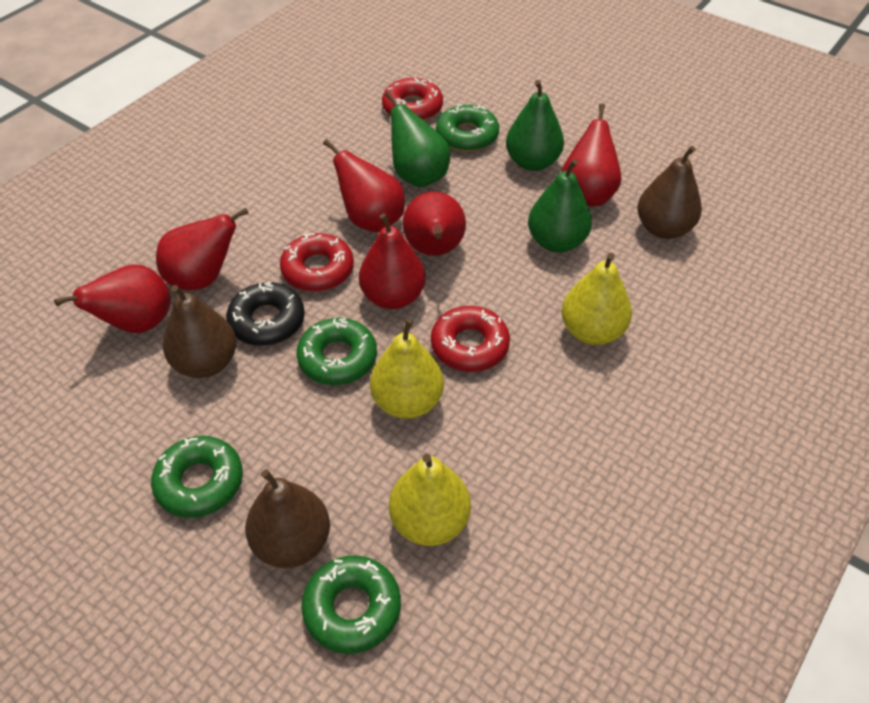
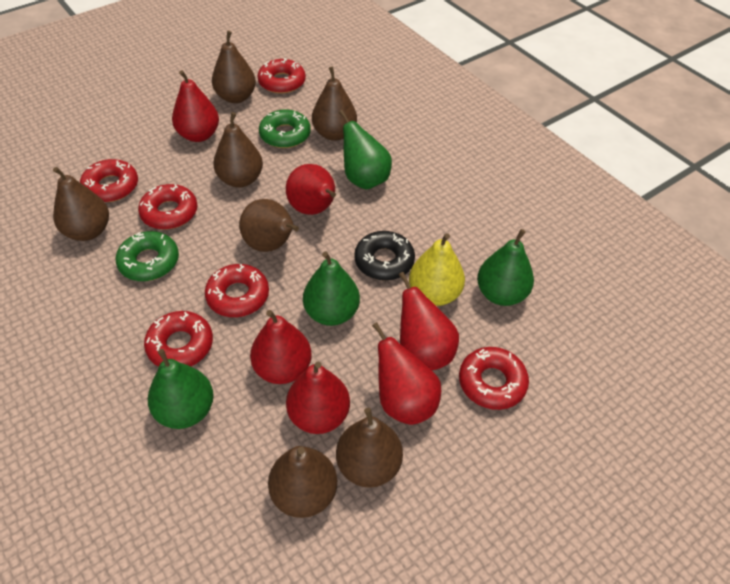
brown pear: [163,285,237,378] [245,469,330,568] [638,146,702,239] = 3 -> [53,167,109,241] [212,31,256,103] [213,112,263,187] [239,199,299,252] [268,446,337,518] [312,67,357,141] [336,408,403,488] = 7
green donut: [151,436,243,518] [296,318,377,385] [301,556,401,654] [436,104,499,152] = 4 -> [116,231,179,281] [259,109,311,148] = 2
green pear: [385,91,450,187] [506,80,564,171] [528,159,592,253] = 3 -> [148,349,214,429] [303,252,360,326] [339,110,392,190] [477,229,534,306] = 4
red donut: [280,233,354,291] [382,78,443,120] [431,306,510,372] = 3 -> [80,159,138,202] [138,184,197,230] [144,311,213,367] [205,264,269,317] [258,58,306,94] [459,347,529,410] = 6
yellow pear: [370,319,444,419] [389,454,471,546] [561,253,632,345] = 3 -> [409,233,465,306] = 1

